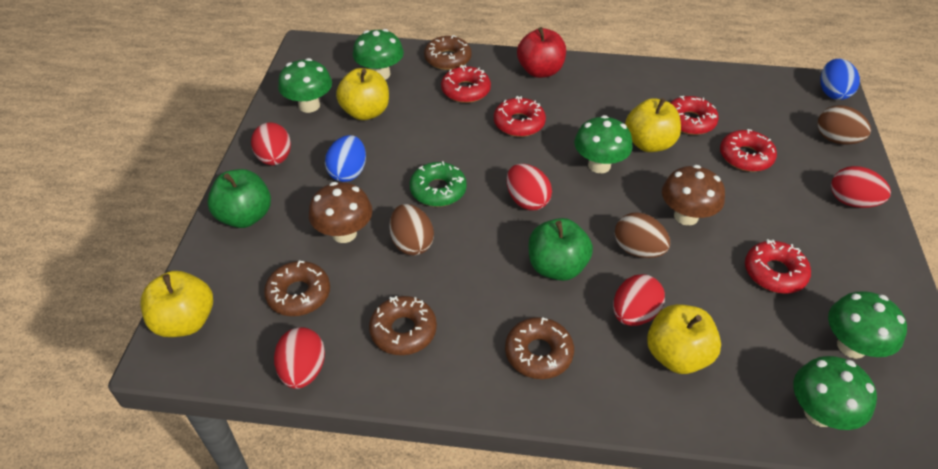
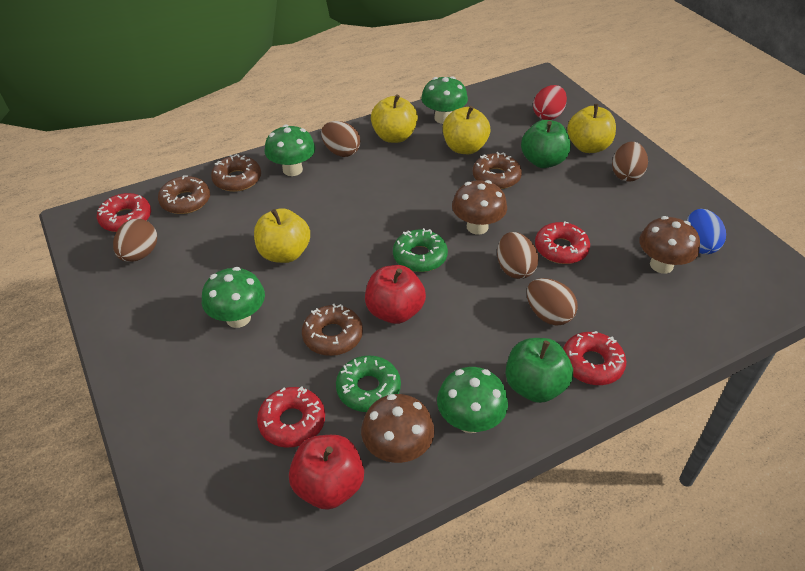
blue egg: [325,135,366,182] [820,59,860,100] = 2 -> [686,209,726,254] = 1
brown egg: [389,204,434,255] [615,212,670,258] [818,105,871,144] = 3 -> [113,219,157,262] [321,121,361,157] [497,232,539,279] [527,278,578,325] [612,142,648,182] = 5
brown mushroom: [309,182,372,243] [662,165,725,226] = 2 -> [361,394,435,463] [452,180,507,234] [639,216,700,273] = 3
green donut: [410,161,467,207] = 1 -> [336,355,401,412] [393,228,448,272] = 2
green mushroom: [278,58,332,113] [353,29,404,80] [574,115,633,173] [793,356,877,430] [828,291,907,359] = 5 -> [202,267,265,328] [264,125,315,176] [421,76,468,124] [437,367,508,433] = 4
red apple: [517,27,566,78] = 1 -> [289,435,364,510] [365,265,426,324] = 2
red donut: [441,65,491,103] [494,96,546,137] [670,96,719,135] [720,129,777,172] [745,239,811,294] = 5 -> [97,193,151,232] [257,386,325,448] [535,221,590,264] [563,331,626,385] = 4
red egg: [251,122,291,165] [274,327,325,389] [506,164,552,211] [613,274,665,326] [831,166,891,208] = 5 -> [533,85,567,120] = 1

